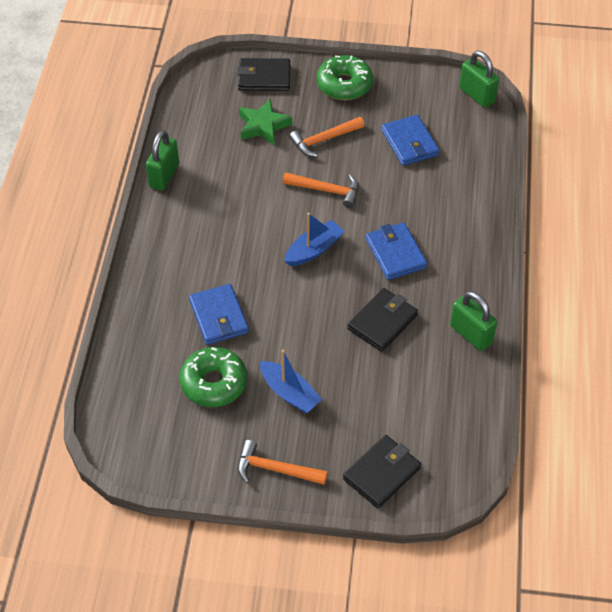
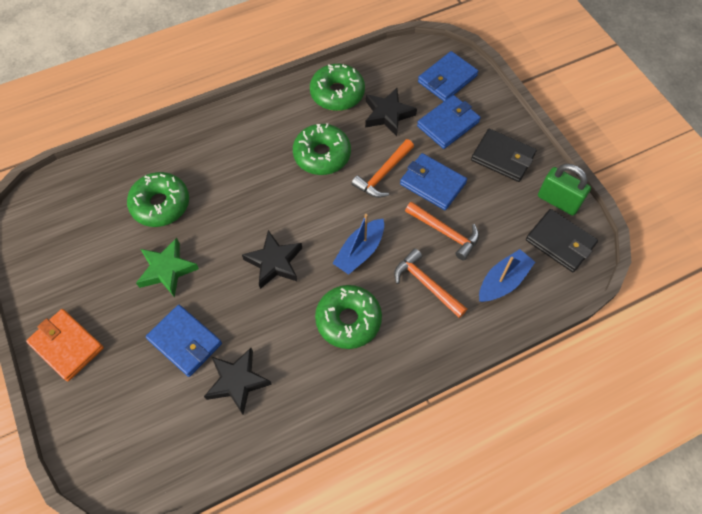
black star: none = 0 -> [204,348,272,415] [242,230,302,289] [365,88,417,136] = 3
black wallet: [237,58,290,91] [343,435,421,508] [347,288,418,352] = 3 -> [471,129,536,182] [526,209,598,272] = 2
blue wallet: [189,284,249,345] [366,222,427,280] [381,115,439,166] = 3 -> [146,305,222,377] [400,153,467,210] [417,95,481,149] [418,51,478,101] = 4
green donut: [180,347,247,407] [317,55,373,100] = 2 -> [127,172,189,227] [293,123,351,175] [310,64,365,111] [315,285,382,349] = 4
green padlock: [146,130,179,191] [450,291,497,351] [459,51,499,108] = 3 -> [538,164,591,216] = 1
orange wallet: none = 0 -> [26,309,104,381] = 1

